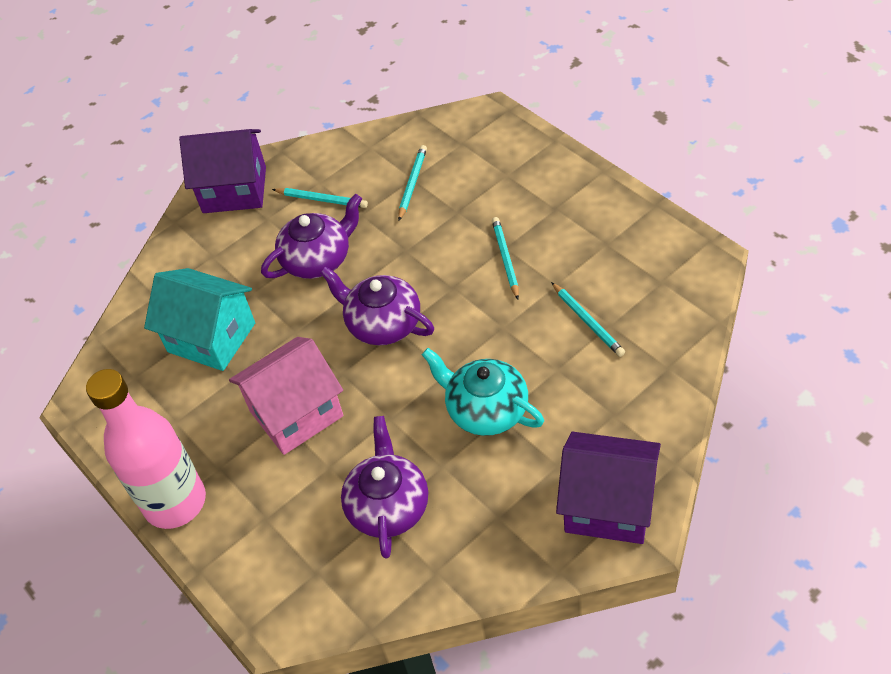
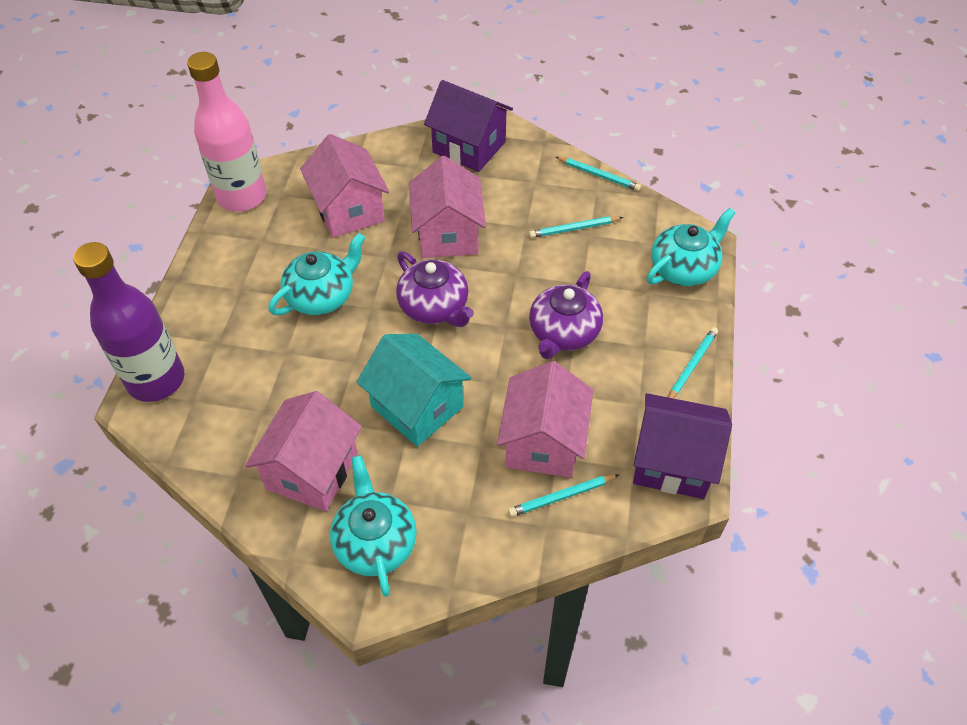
pink house: [229,337,344,455] = 1 -> [245,391,362,512] [300,134,389,238] [409,156,486,258] [497,361,593,478] = 4
purple bottle: none = 0 -> [73,242,184,402] = 1
purple teapot: [261,194,362,279] [320,267,434,345] [341,416,428,559] = 3 -> [396,251,474,327] [529,271,603,359] = 2
turquoise teapot: [422,348,544,436] = 1 -> [268,233,365,315] [330,455,417,597] [646,208,735,286] = 3

